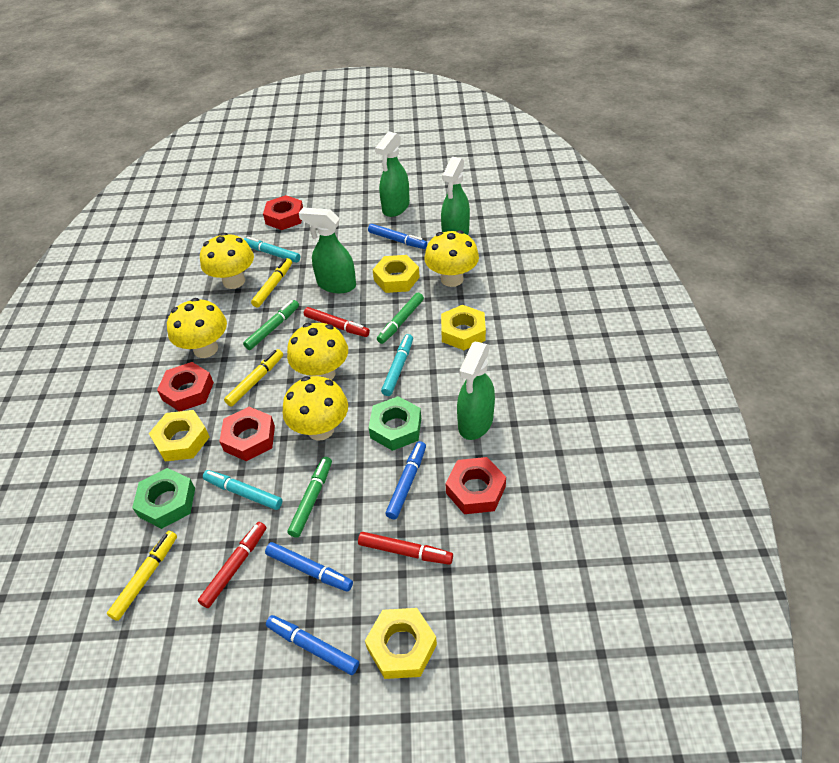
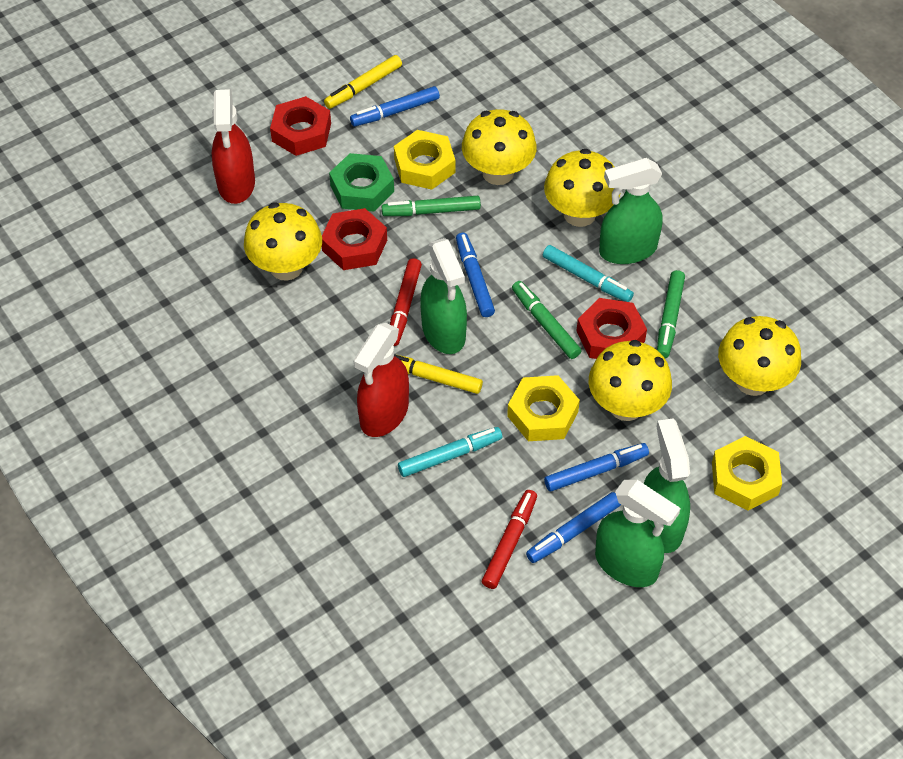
green nut: [132,468,195,529] [369,396,421,451] = 2 -> [329,153,394,212] = 1
red marker: [198,522,266,608] [304,307,370,337] [358,532,453,565] = 3 -> [390,258,422,346] [482,490,537,589] = 2
red nut: [157,362,214,411] [219,407,275,461] [263,195,303,230] [446,457,506,514] = 4 -> [270,96,331,156] [322,208,387,270] [576,298,647,359] = 3
red spray bottle: none = 0 -> [212,89,255,204] [353,323,409,437] = 2
turquoise marker: [203,470,282,510] [244,237,300,263] [381,334,413,396] = 3 -> [398,427,502,477] [543,245,634,302] = 2
yellow marker: [107,531,177,621] [224,349,283,406] [251,258,292,308] = 3 -> [324,55,402,109] [394,354,483,394] = 2
yellow nut: [149,410,210,462] [365,608,437,679] [373,255,420,293] [441,305,486,350] = 4 -> [394,130,455,190] [507,375,580,441] [712,436,782,511] = 3

